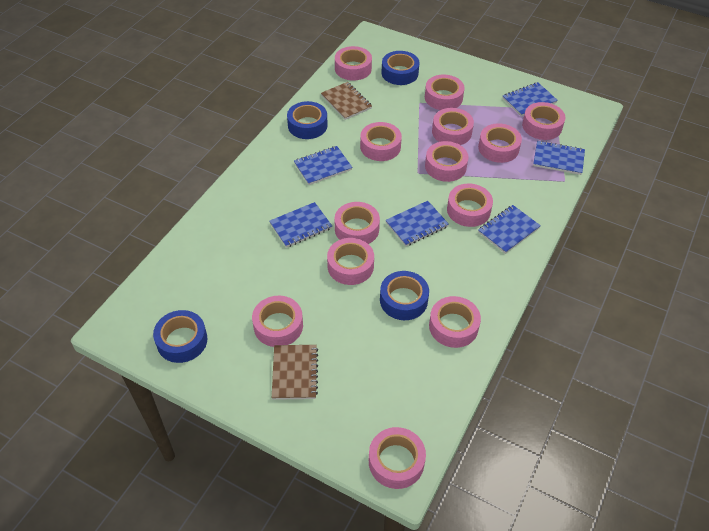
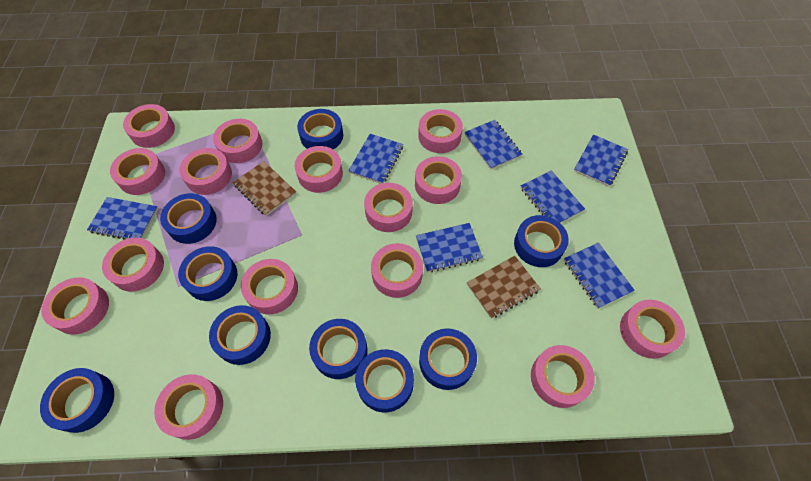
blue notebook: [269,202,332,248] [294,146,353,185] [385,201,449,246] [478,205,541,254] [502,82,558,117] [533,141,585,175] = 6 -> [87,197,158,240] [348,134,403,184] [416,223,483,272] [464,120,522,170] [521,170,585,223] [564,243,635,309] [574,135,628,187] = 7
blue tape: [153,310,208,363] [287,101,328,139] [380,271,429,320] [381,51,420,85] = 4 -> [40,368,114,433] [160,193,217,244] [178,246,237,301] [209,305,271,365] [297,109,343,149] [309,319,368,379] [355,349,414,412] [419,328,477,390] [514,215,569,267] = 9
pink tape: [252,296,303,347] [327,238,374,285] [334,202,380,244] [335,46,372,81] [360,122,402,161] [369,427,426,489] [425,75,465,110] [425,141,469,182] [429,296,481,348] [432,108,474,145] [447,184,493,227] [478,123,522,163] [522,102,565,140] = 13 -> [41,277,109,335] [102,238,164,292] [110,148,165,195] [123,104,175,148] [154,374,223,440] [179,148,232,195] [213,119,262,163] [241,259,298,314] [294,146,343,193] [364,183,413,232] [371,243,423,298] [415,156,462,204] [418,109,463,153] [531,345,595,408] [620,300,685,359] = 15

